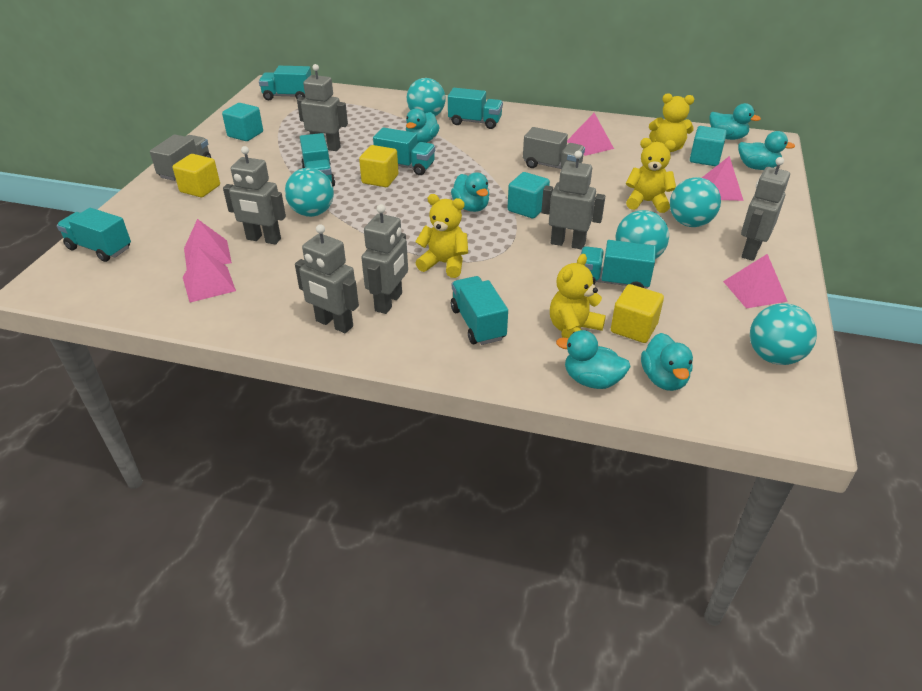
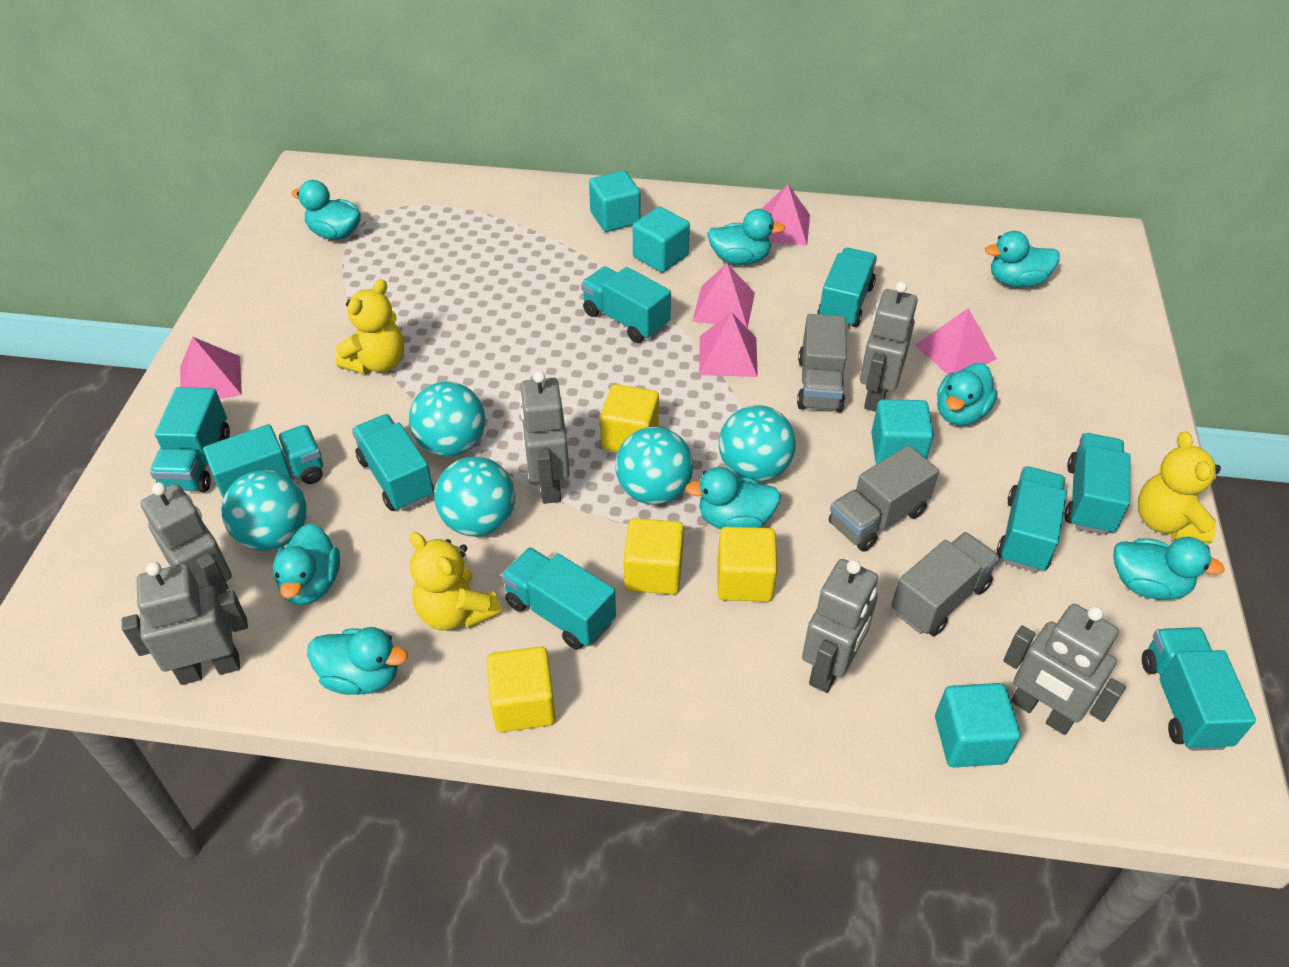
grey truck: [150,135,211,181] [523,127,585,169] = 2 -> [797,314,847,412] [829,445,939,552] [891,532,1000,636] = 3
turquoise cube: [222,103,263,141] [508,172,550,218] [690,126,727,166] = 3 -> [589,170,641,232] [633,207,690,272] [871,399,934,464] [935,683,1020,767] = 4
turquoise duck: [406,108,440,143] [451,173,489,212] [556,330,631,389] [641,333,693,391] [710,103,761,140] [738,131,795,170] = 6 -> [273,523,340,605] [291,180,361,240] [307,627,407,695] [685,467,781,529] [707,209,785,265] [937,363,998,426] [985,231,1060,287] [1114,537,1225,600] = 8
turquoise truck: [57,208,131,262] [259,66,311,100] [300,133,335,187] [373,127,435,175] [448,88,503,129] [451,276,508,345] [581,240,656,289] = 7 -> [150,387,230,492] [203,424,323,499] [352,414,434,511] [501,547,616,650] [581,266,671,343] [817,248,877,328] [997,466,1067,572] [1065,433,1130,535] [1142,627,1256,751] = 9
yellow cube: [173,154,220,197] [359,145,398,187] [611,284,664,343] = 3 -> [487,646,556,732] [600,384,659,452] [624,518,684,595] [718,527,777,602] = 4
yellow teddy bear: [415,194,468,278] [550,254,606,338] [626,138,676,213] [649,93,694,152] = 4 -> [335,279,404,374] [410,532,502,631] [1138,431,1221,543] = 3

